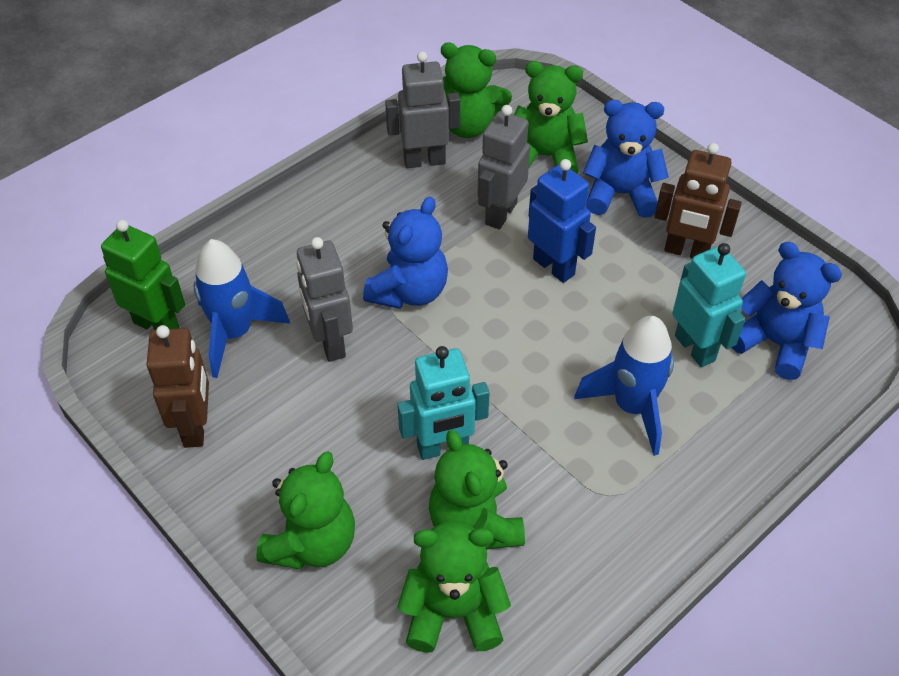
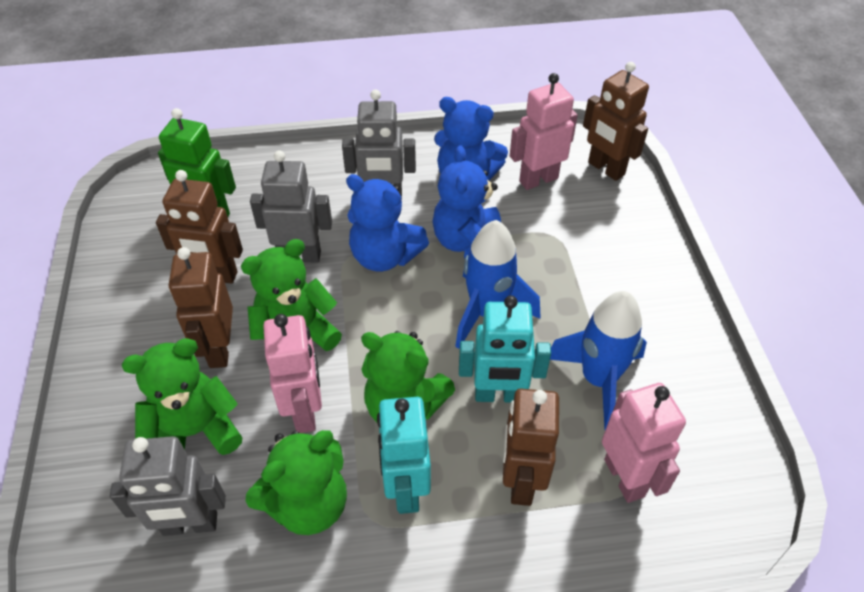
blue robot: [528,159,596,283] = 1 -> none = 0
brown robot: [147,325,209,448] [655,143,742,258] = 2 -> [156,170,243,284] [169,247,233,368] [503,389,559,506] [583,62,649,181] = 4
green teddy bear: [256,451,355,570] [398,521,511,653] [429,430,525,549] [441,42,512,138] [514,61,588,174] = 5 -> [122,338,242,455] [241,239,342,351] [246,430,347,535] [361,331,455,422] = 4
pink robot: none = 0 -> [263,314,322,433] [510,73,578,190] [602,383,686,503] = 3

